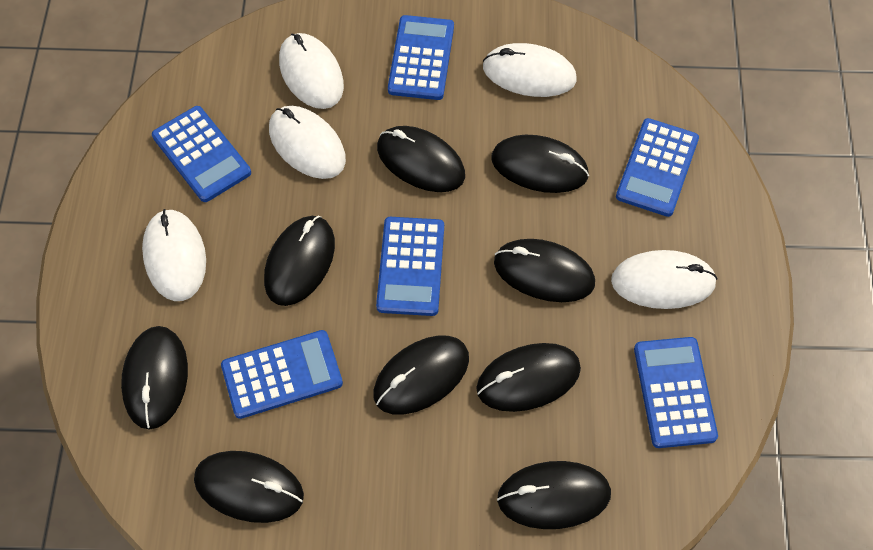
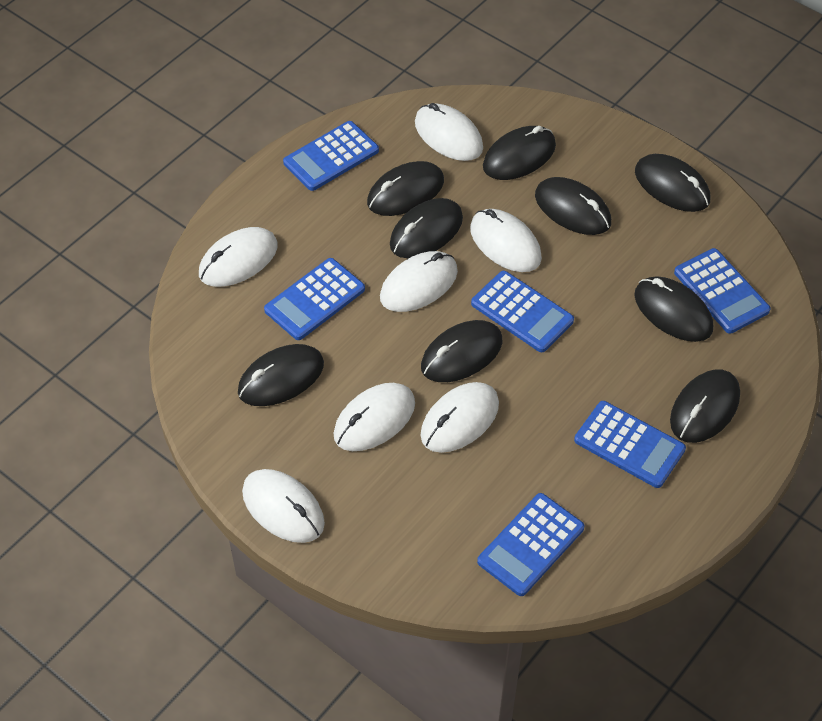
white mouse: [142,209,206,301] [269,106,346,179] [279,33,344,109] [483,43,577,97] [611,250,717,309] = 5 -> [199,227,278,287] [242,469,325,543] [334,383,415,451] [380,251,458,312] [415,103,483,161] [421,382,499,453] [470,209,542,272] = 7

